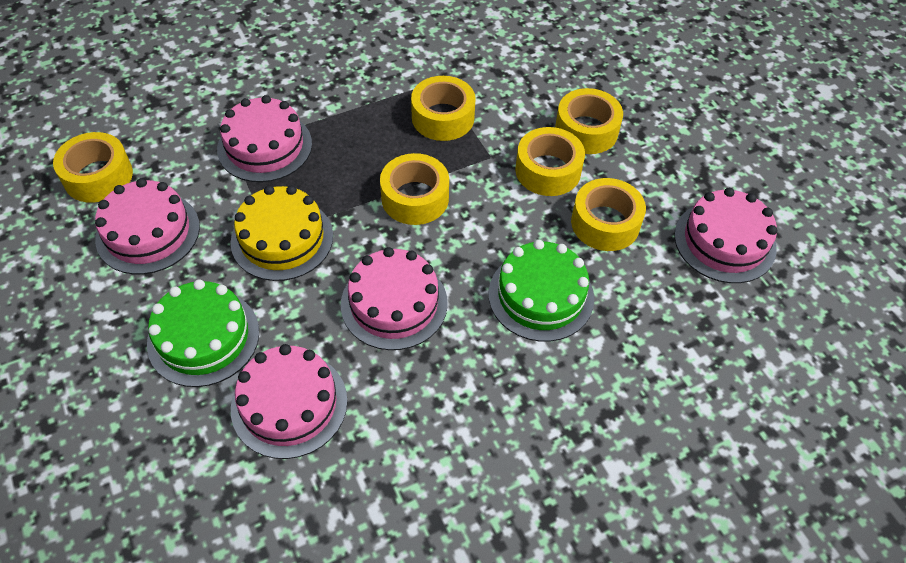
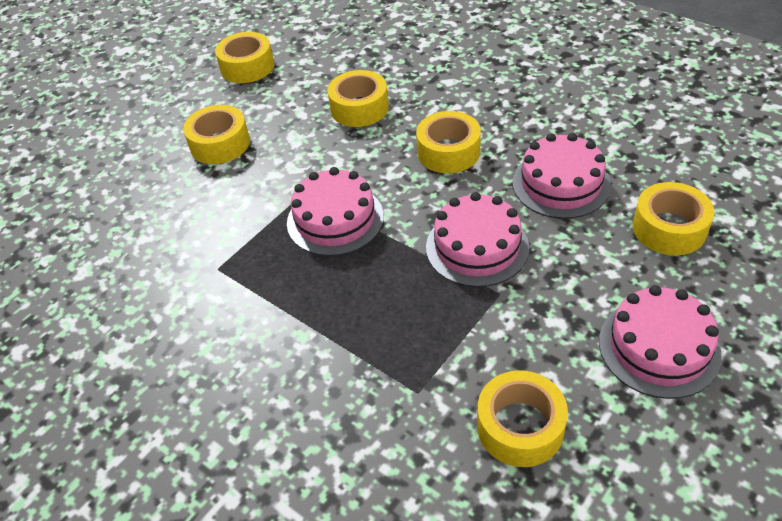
green cake: [147,279,259,387] [488,240,594,342] = 2 -> none = 0
pink cake: [95,178,200,274] [217,95,312,182] [231,344,347,459] [341,247,448,350] [674,188,777,283] = 5 -> [287,167,384,256] [426,192,529,287] [512,133,611,219] [599,285,722,399] = 4
yellow cake: [230,185,333,281] = 1 -> none = 0

